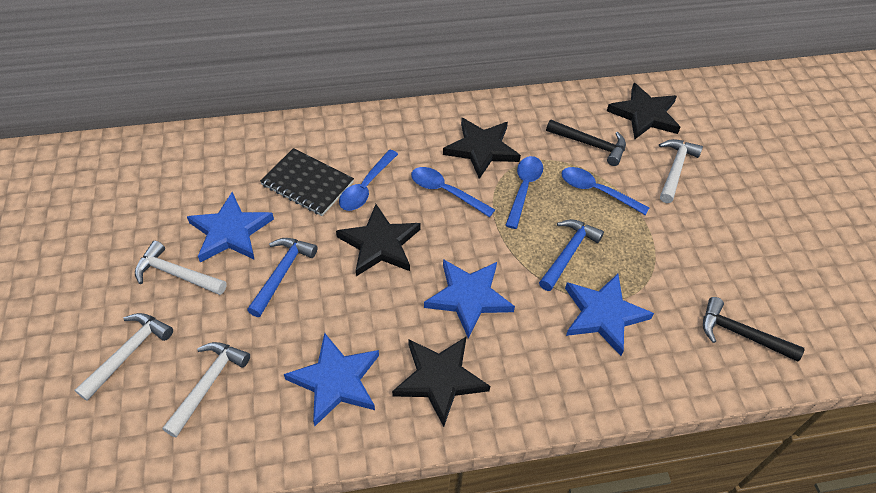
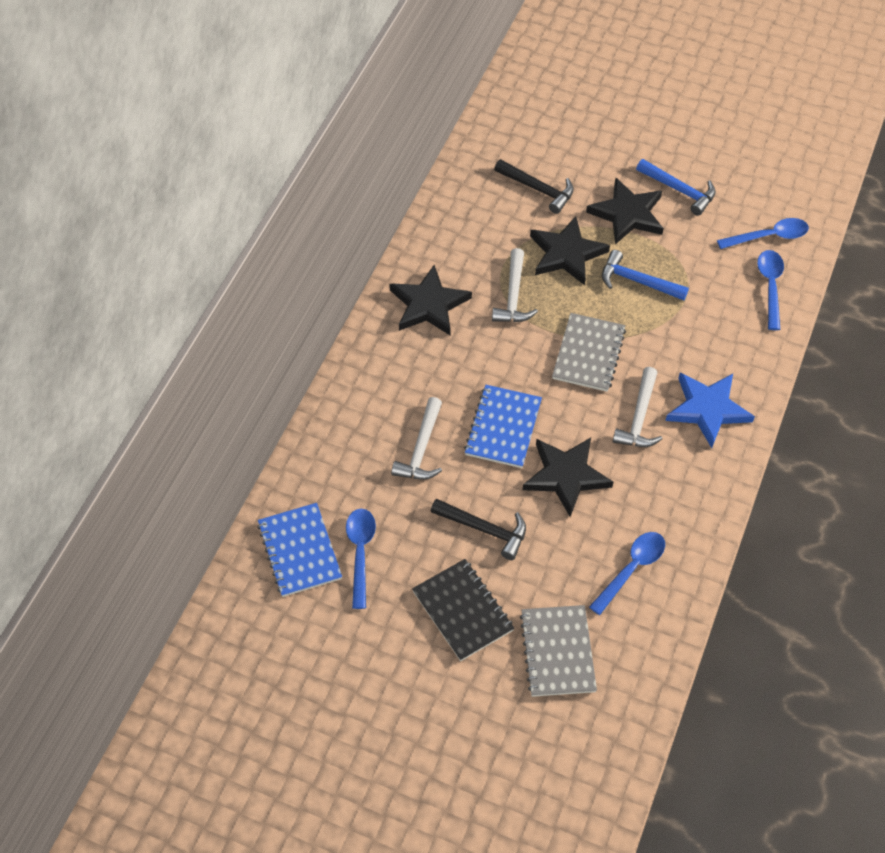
blue notebook: none = 0 -> [257,503,342,597] [464,385,542,468] = 2
blue star: [187,192,274,263] [284,333,379,426] [424,259,515,338] [565,274,654,356] = 4 -> [665,373,755,448] = 1
grey notebook: none = 0 -> [520,605,597,697] [552,313,626,392] = 2
white hammer: [75,313,173,401] [135,241,227,295] [162,342,250,437] [659,139,703,203] = 4 -> [391,397,442,480] [492,248,538,322] [613,367,662,447] = 3

